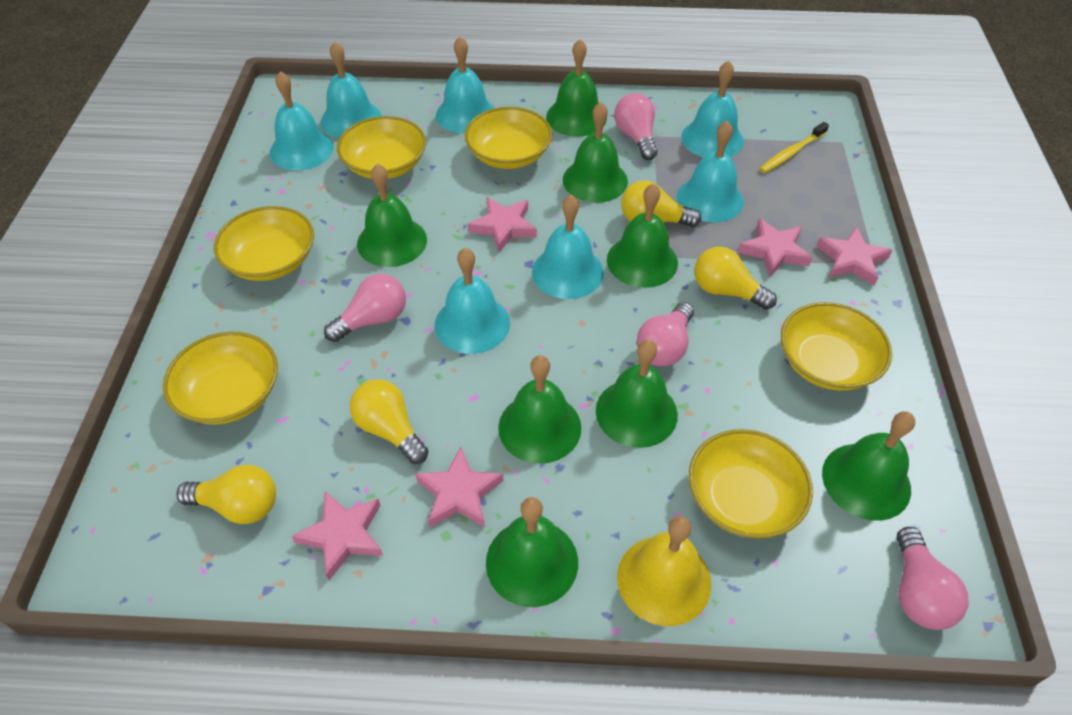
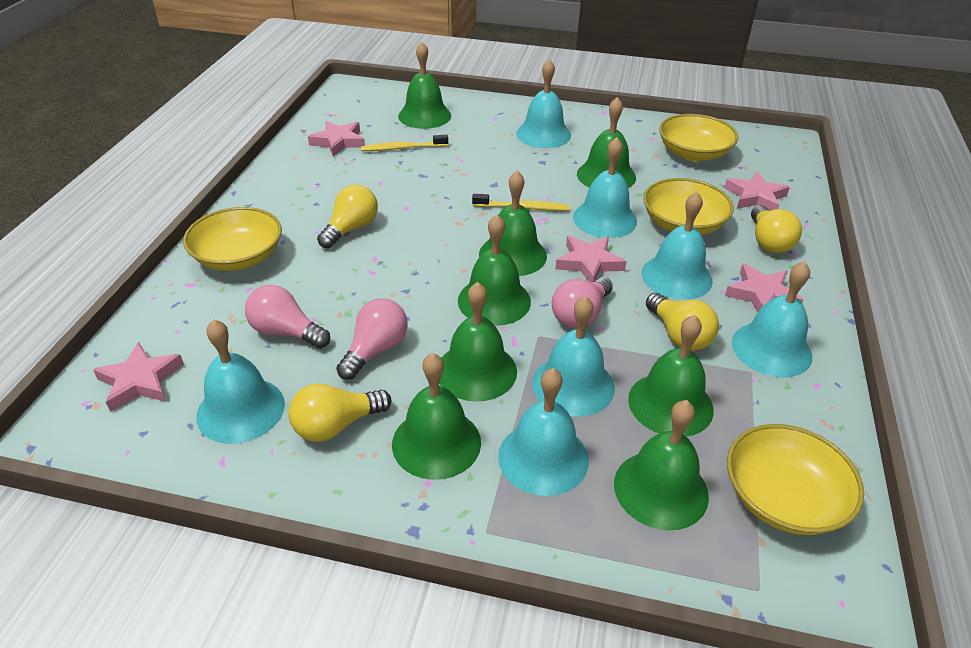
pink light bulb: [324,274,406,342] [614,93,658,160] [637,302,694,366] [897,527,968,630] = 4 -> [245,285,330,349] [336,298,408,380] [551,277,613,328] = 3
yellow bell: [617,516,711,626] = 1 -> none = 0
yellow bowl: [163,331,278,425] [214,206,314,281] [337,116,426,179] [465,107,552,169] [689,429,813,539] [781,302,892,391] = 6 -> [183,207,282,271] [643,178,734,235] [659,114,738,161] [727,424,864,535] = 4
yellow toothbrush: [759,122,829,173] = 1 -> [361,135,448,151] [472,194,569,211] = 2

